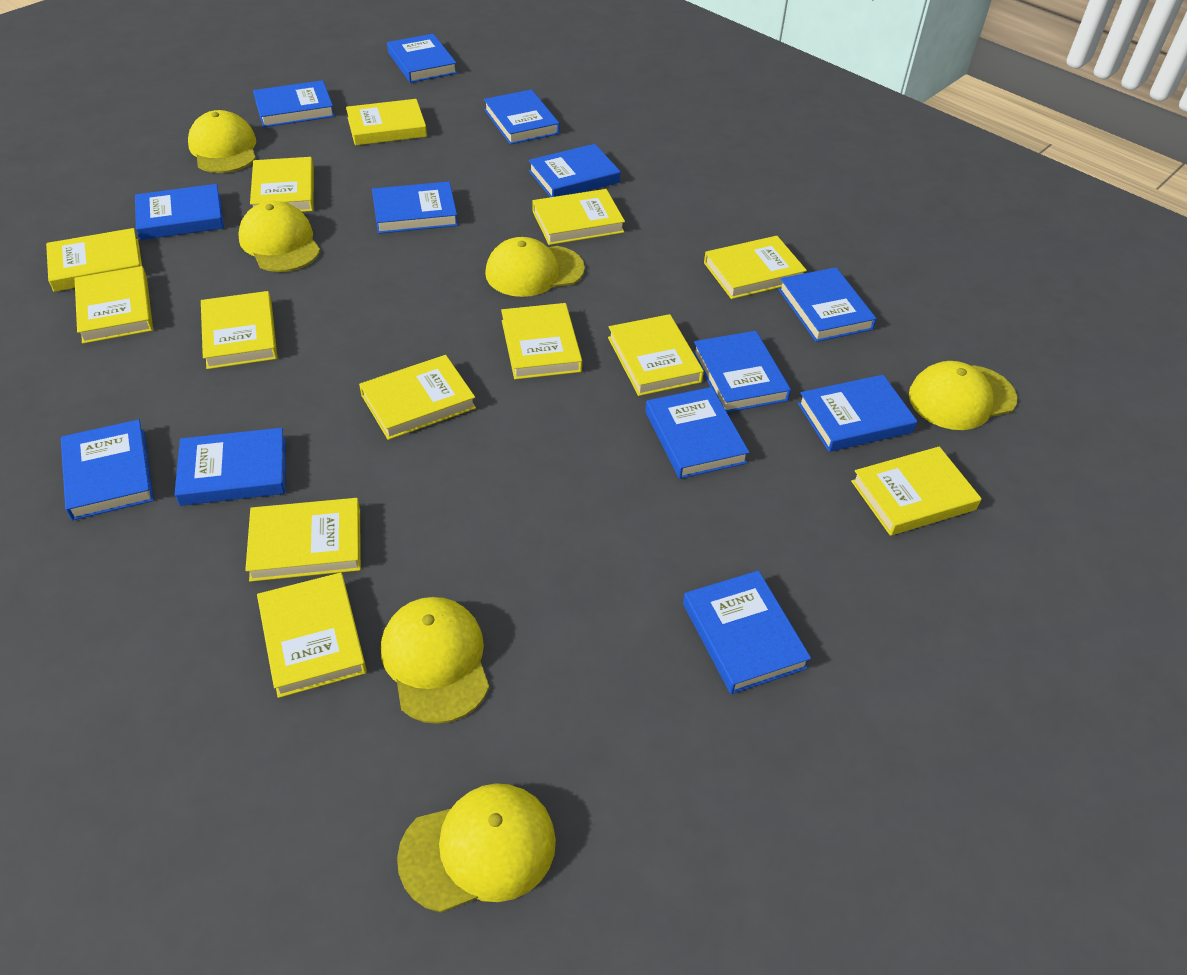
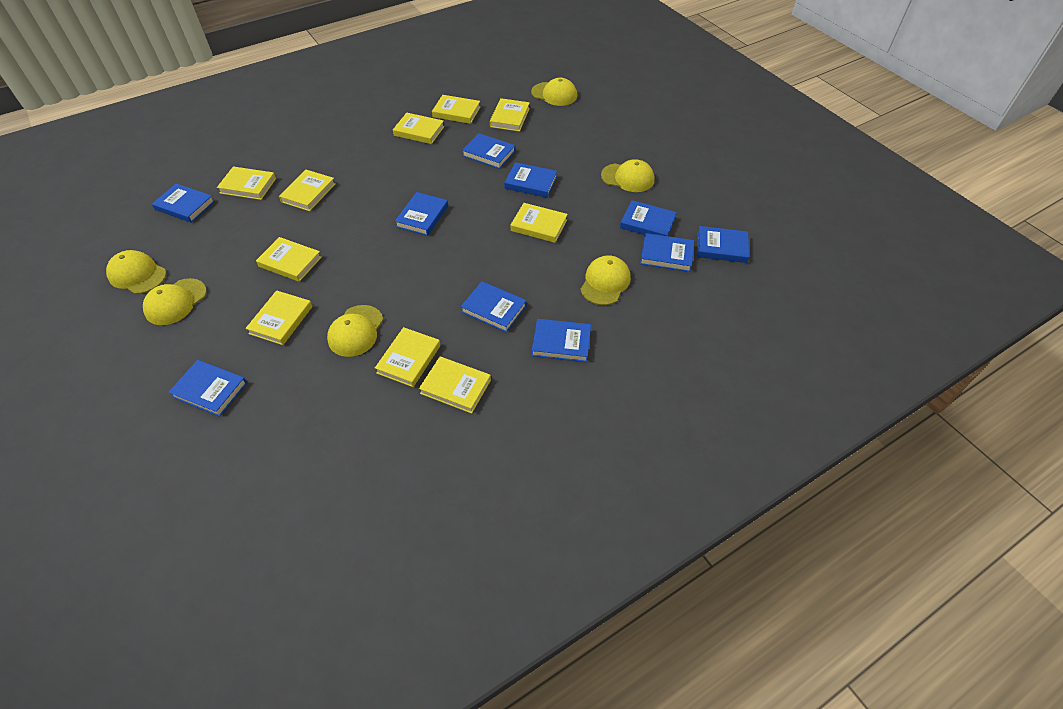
blue book: [61,419,154,520] [135,184,224,240] [175,428,286,506] [253,80,335,127] [372,181,458,234] [387,34,457,83] [484,89,560,145] [529,144,621,197] [645,387,750,479] [683,570,811,694] [693,331,791,413] [778,267,877,342] [798,375,917,452] = 13 -> [152,184,215,223] [168,360,247,417] [395,192,448,236] [461,281,527,333] [462,133,515,169] [504,162,557,198] [532,319,591,362] [620,200,677,236] [640,233,694,272] [697,226,749,263] = 10
yellow book: [46,228,142,292] [75,266,153,344] [201,291,277,369] [245,498,361,582] [250,157,314,212] [257,573,367,698] [346,99,427,145] [359,355,476,440] [501,303,582,379] [532,189,625,245] [608,314,704,396] [704,236,807,299] [851,446,982,536] = 13 -> [217,167,276,200] [245,290,313,345] [256,237,322,282] [279,170,335,211] [375,327,441,387] [393,113,445,144] [419,356,491,414] [432,95,480,124] [490,98,530,132] [511,203,568,243] = 10

